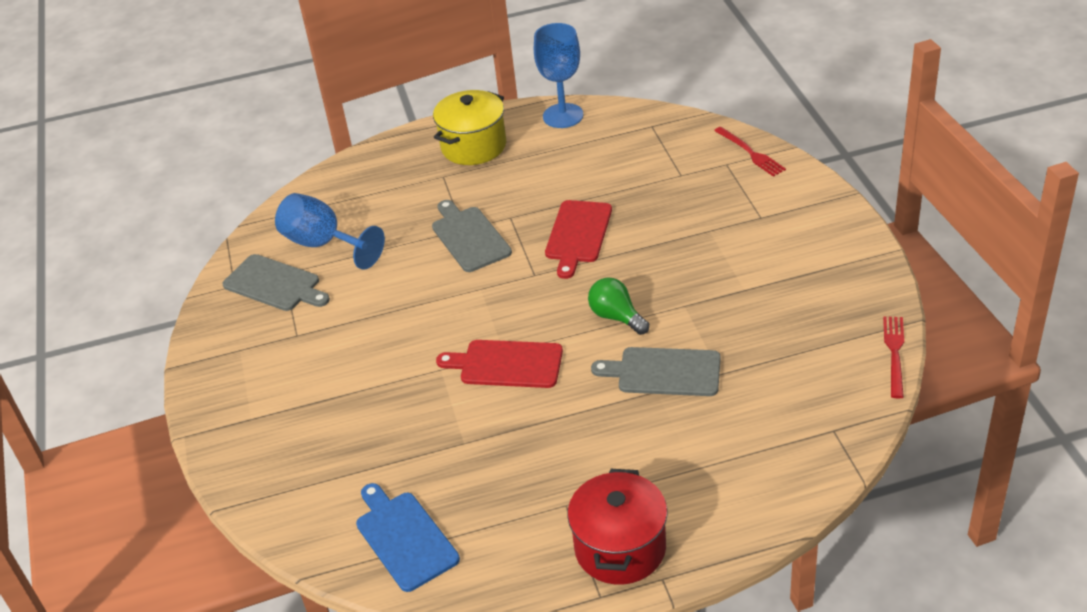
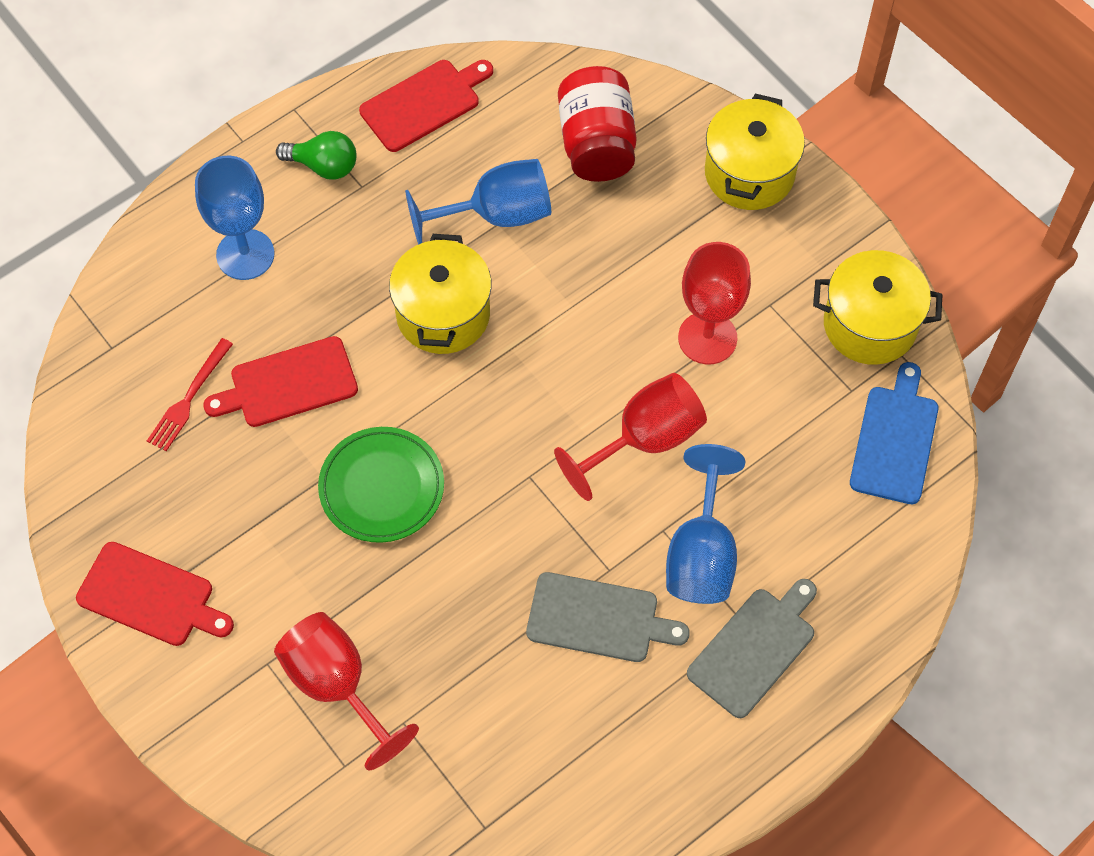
blue goblet: [275,193,385,270] [534,23,583,128] = 2 -> [195,156,274,280] [405,159,551,245] [666,444,745,604] = 3
green plate: none = 0 -> [318,427,444,543] = 1
grey cutting board: [222,254,330,311] [432,200,512,272] [591,347,721,396] = 3 -> [526,572,690,662] [687,579,817,718] = 2
red cutting board: [436,340,563,388] [545,200,612,279] = 2 -> [76,542,234,646] [203,336,358,427] [359,60,493,152] = 3
red fork: [714,127,786,177] [883,316,904,398] = 2 -> [147,338,233,451] = 1
red goblet: none = 0 -> [274,612,419,771] [554,373,707,501] [678,242,751,364] = 3
red jar: none = 0 -> [558,66,637,182] = 1
red pot: [567,469,667,585] = 1 -> none = 0
yellow pot: [433,90,506,165] = 1 -> [389,234,492,354] [705,94,805,210] [813,250,943,365] = 3

